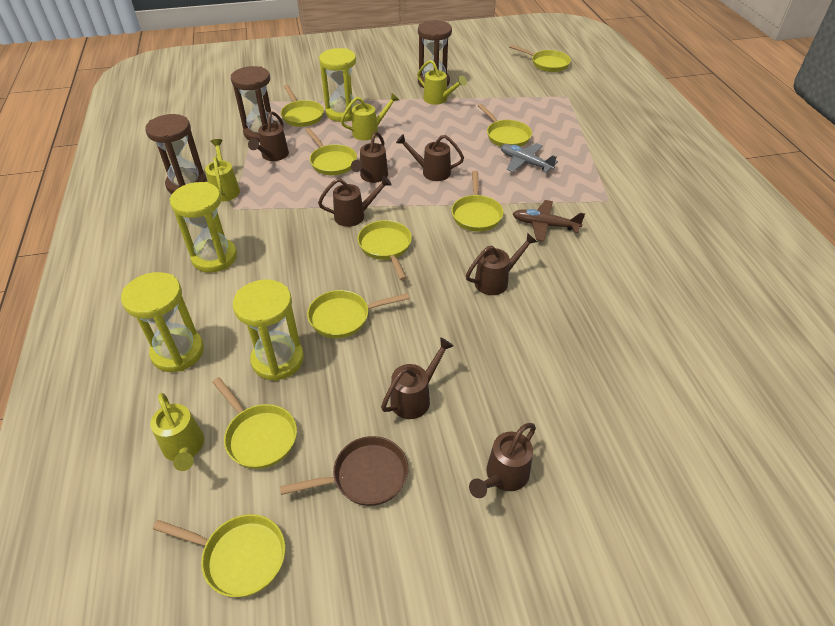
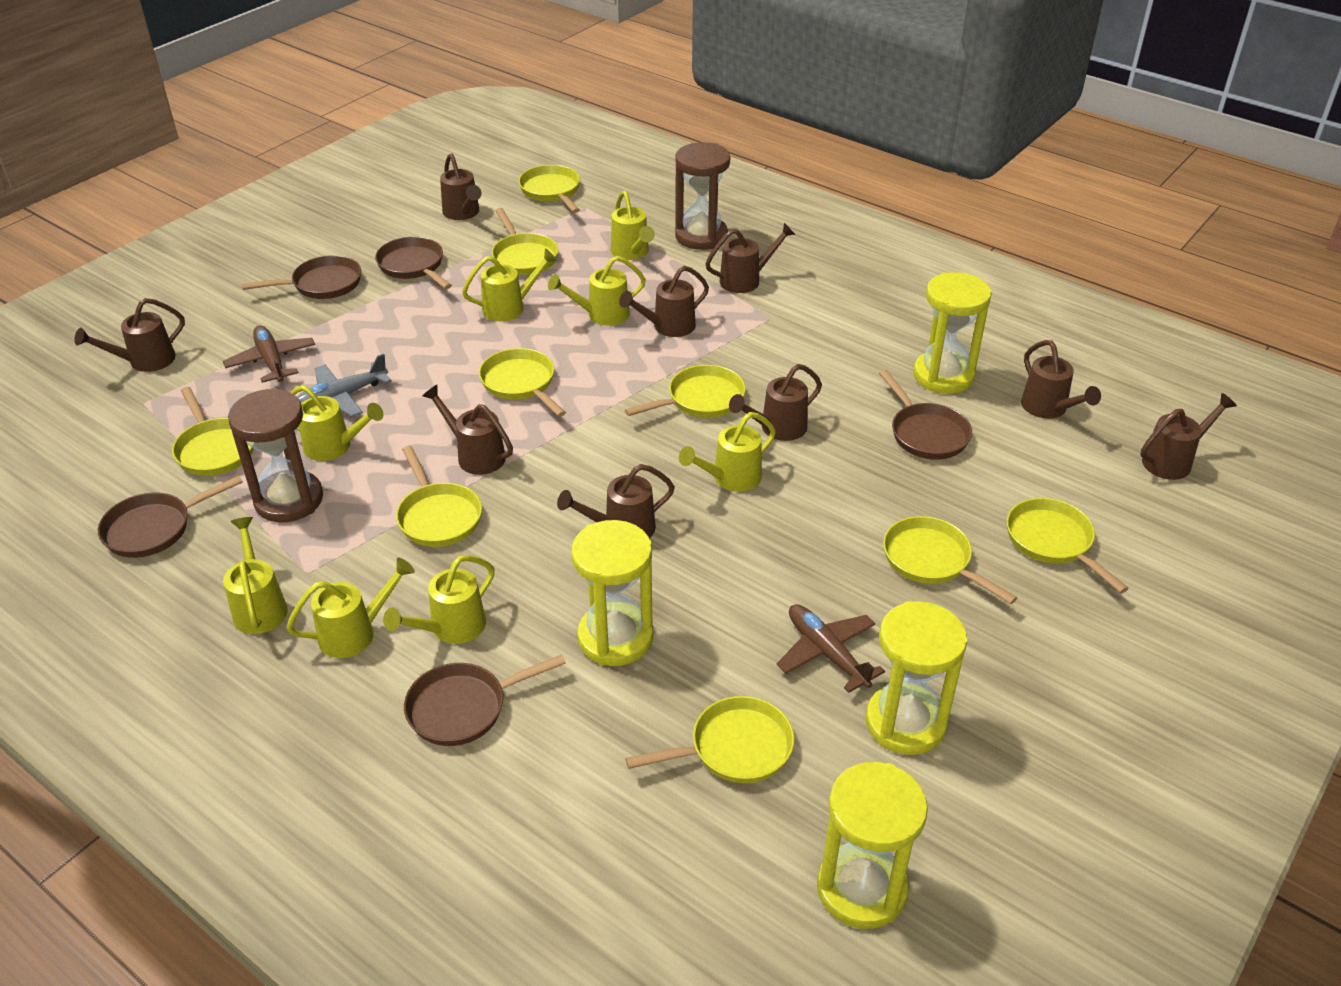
brown hourglass: [145,114,207,194] [231,66,277,142] [418,20,452,88] = 3 -> [228,388,323,523] [675,142,730,250] = 2
brown pan: [280,436,408,506] = 1 -> [98,475,243,558] [242,255,361,299] [375,237,452,289] [404,654,566,746] [879,370,972,460] = 5
brown plane: [513,200,585,241] = 1 -> [223,325,315,383] [777,604,885,693] = 2
brown watering can: [248,111,289,161] [318,175,392,227] [351,132,388,183] [381,337,454,419] [396,134,464,181] [466,233,537,295] [469,423,536,498] = 7 -> [74,298,185,372] [422,385,513,475] [440,153,481,220] [557,464,675,538] [619,266,709,337] [705,223,795,293] [729,364,822,441] [1021,340,1101,419] [1140,393,1237,480] = 9
yellow watering can: [150,393,204,471] [205,139,240,201] [341,93,399,140] [417,60,467,105] = 4 -> [223,517,288,634] [286,558,415,658] [290,385,384,461] [383,555,495,644] [462,249,557,321] [548,256,646,326] [611,191,655,260] [679,412,776,492] = 8

